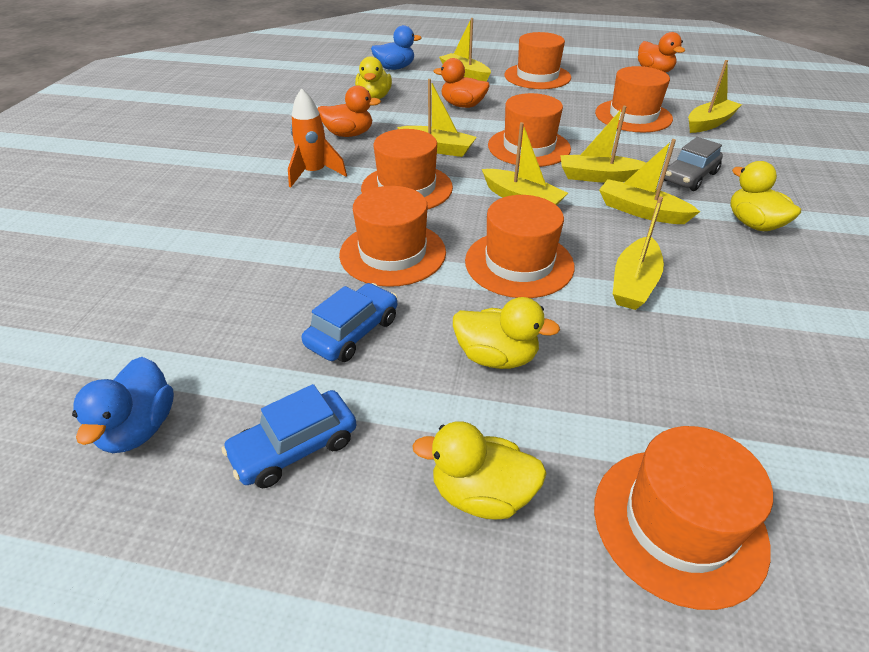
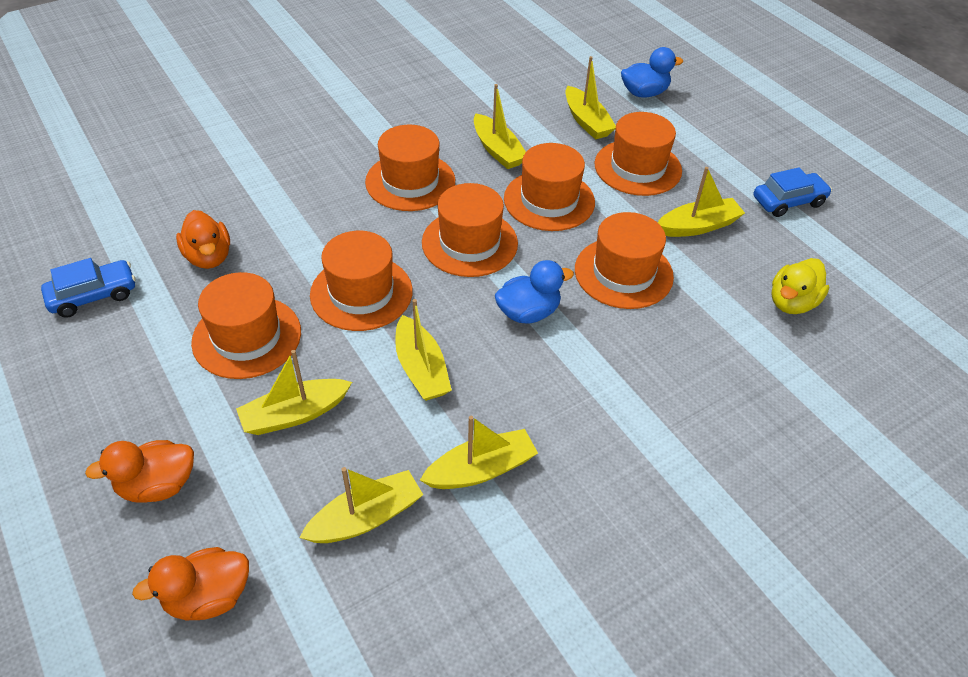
grey car: [664,137,723,191] = 1 -> none = 0
orange rocket: [288,88,347,187] = 1 -> none = 0
yellow duck: [355,56,392,99] [412,421,547,519] [453,297,560,369] [730,161,801,231] = 4 -> [771,258,829,314] = 1

